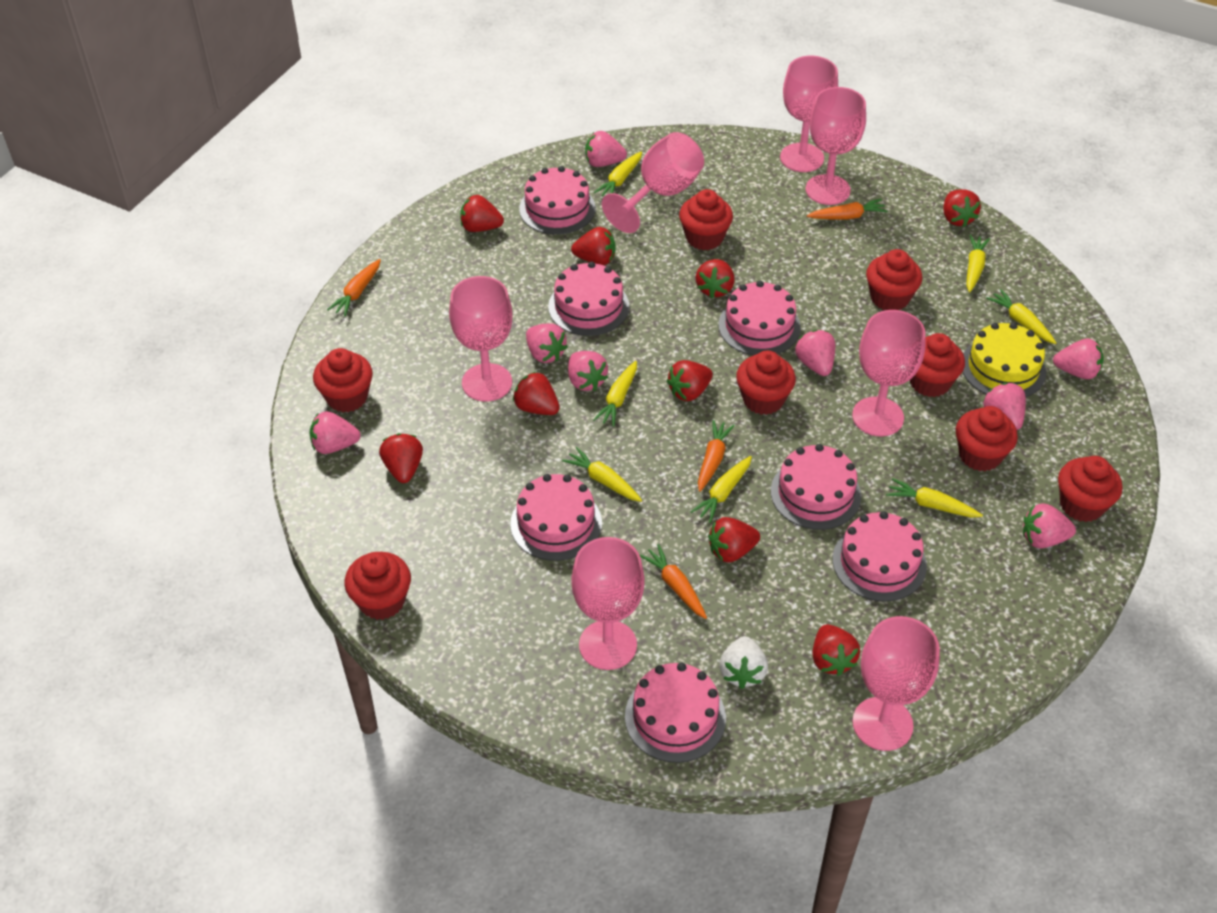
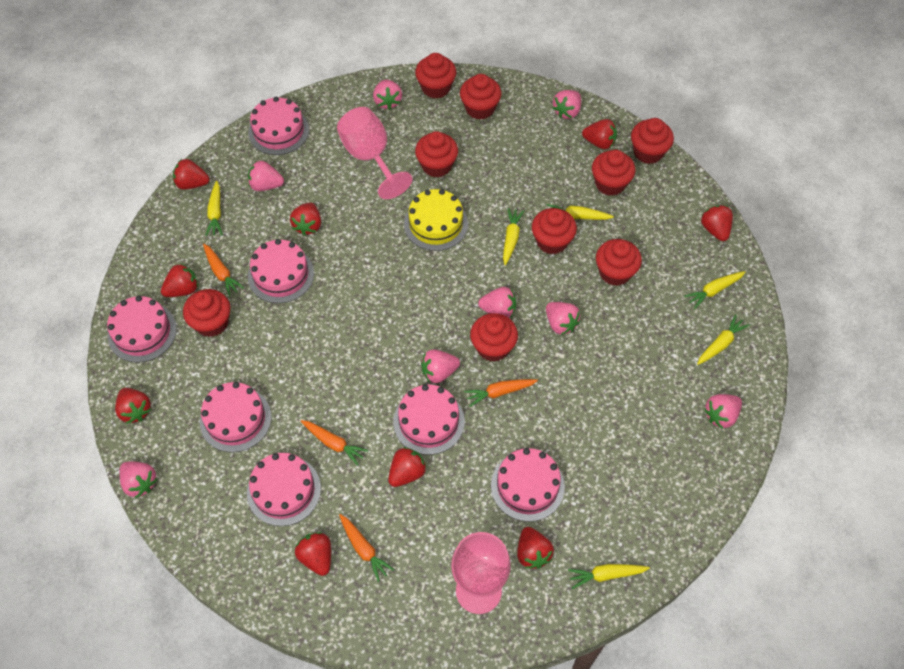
pink goblet: [449,276,513,402] [571,537,645,670] [602,132,704,233] [780,56,838,172] [806,87,866,205] [852,310,926,437] [853,616,940,751] = 7 -> [337,107,412,199] [451,532,511,614] = 2
red cupcake: [313,348,373,412] [344,552,411,620] [679,189,733,250] [736,350,796,415] [866,249,922,310] [910,333,965,397] [956,406,1018,471] [1058,456,1122,522] = 8 -> [183,289,230,337] [415,53,456,99] [415,131,458,177] [460,74,501,120] [470,313,518,362] [532,208,577,254] [592,150,635,196] [596,239,642,286] [631,118,674,164] = 9
white strawberry: [719,636,768,689] = 1 -> none = 0
yellow carrot: [562,447,642,502] [593,361,637,427] [594,151,642,197] [691,456,752,523] [886,478,983,517] [966,235,990,292] [986,289,1056,344] = 7 -> [205,181,223,236] [503,208,524,265] [547,204,614,220] [568,564,650,589] [684,271,746,309] [697,314,750,365] = 6

